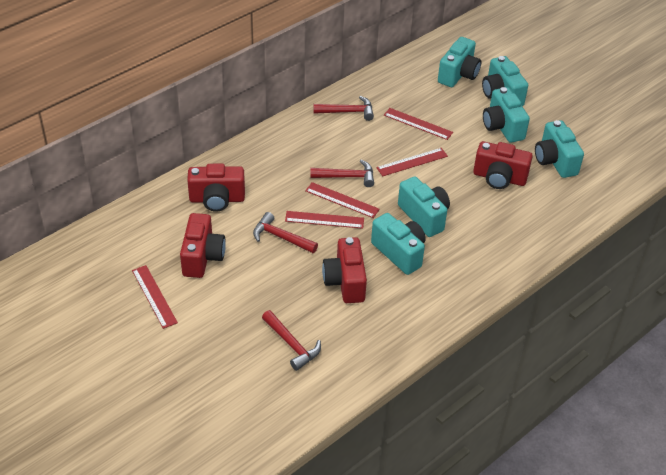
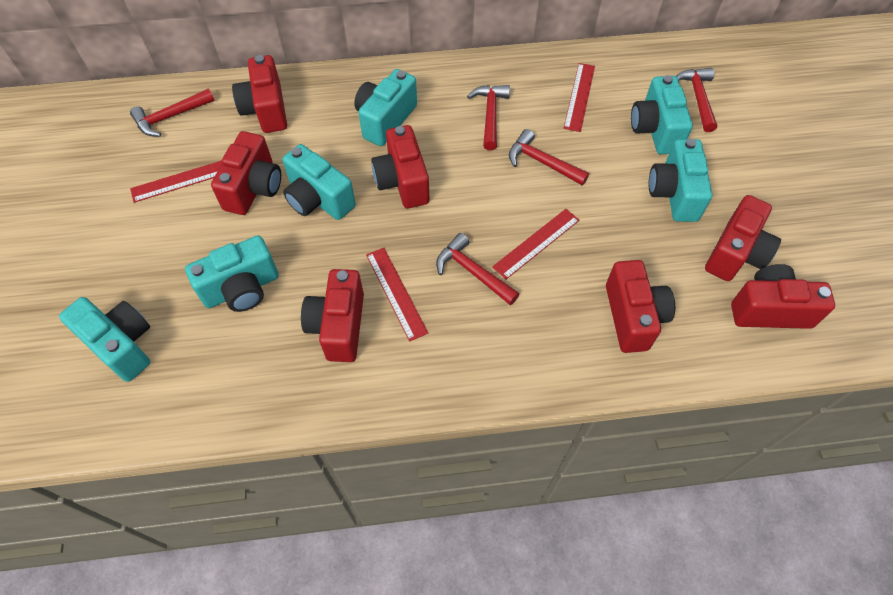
red camera: [180,213,226,278] [187,164,245,212] [322,237,367,303] [473,141,533,189] = 4 -> [211,131,281,215] [232,55,287,133] [301,269,364,362] [371,125,430,208] [606,260,675,353] [705,195,781,281] [731,264,835,329] = 7
red hammer: [253,212,318,253] [262,310,321,371] [310,160,374,187] [313,96,374,121] = 4 -> [130,89,215,137] [436,233,519,305] [467,85,510,150] [509,129,589,185] [676,68,717,132] = 5
red ruler: [132,265,178,329] [285,211,364,229] [305,182,380,218] [376,148,448,176] [384,108,453,140] = 5 -> [130,160,222,203] [366,248,428,341] [492,209,580,279] [564,63,595,132] = 4

